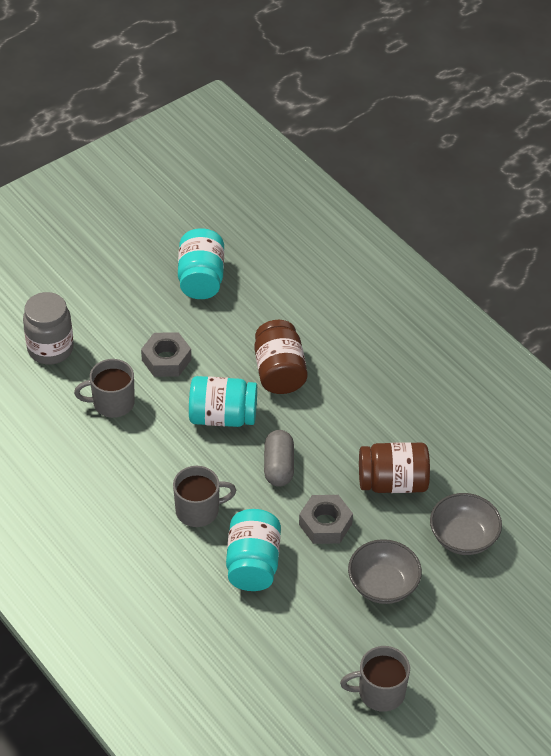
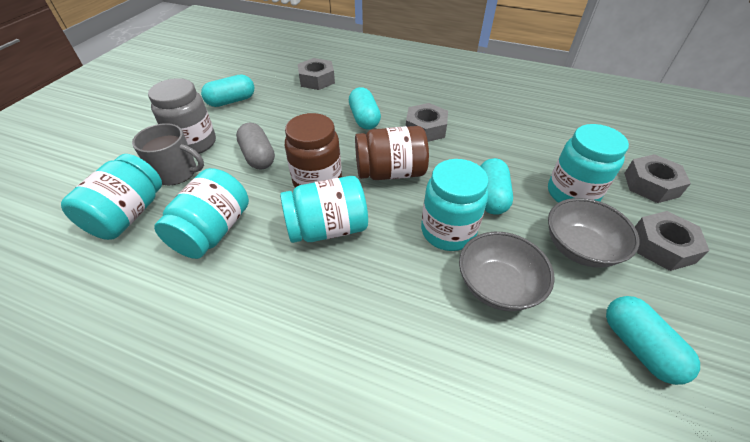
grey mug: [74,359,135,418] [173,466,236,527] [340,646,410,712] = 3 -> [132,123,204,185] = 1
grey nut: [141,332,191,377] [299,495,353,544] = 2 -> [298,58,335,90] [406,103,448,142] [624,154,691,203] [635,211,710,271] = 4
turquoise capsule: none = 0 -> [201,74,255,107] [349,87,381,129] [480,158,513,215] [606,296,700,385] = 4
turquoise jar: [178,228,224,299] [189,376,257,427] [226,509,281,591] = 3 -> [61,154,162,240] [154,168,249,259] [280,176,368,243] [421,159,489,251] [548,124,629,203] = 5

